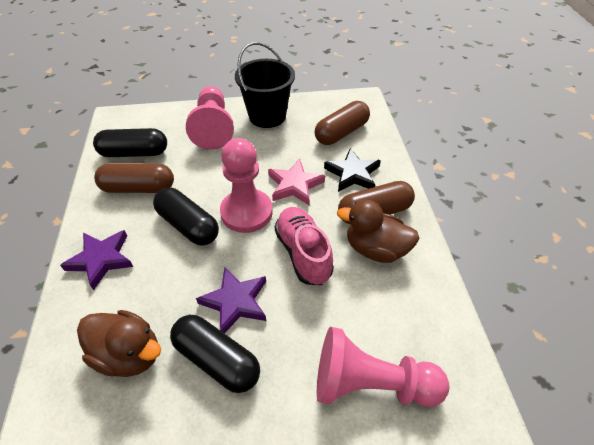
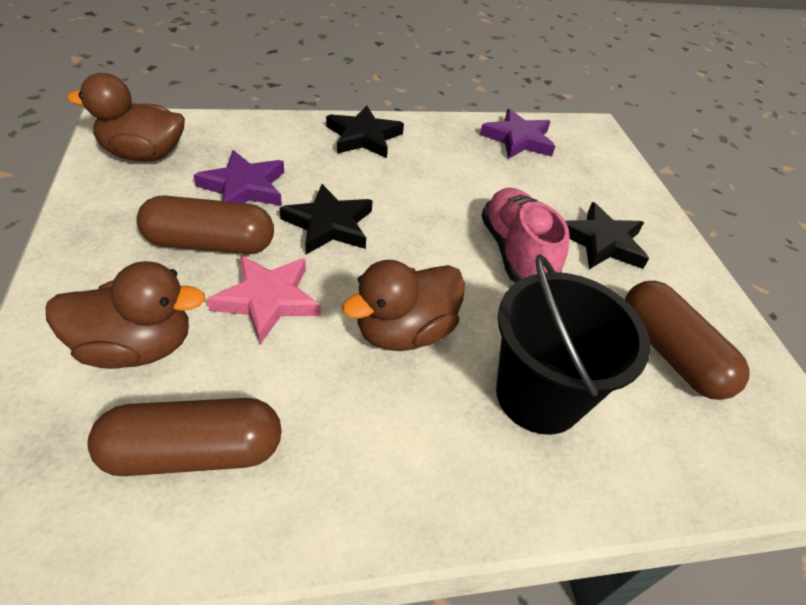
black capsule: [93,128,167,157] [153,187,219,246] [170,315,260,393] = 3 -> none = 0
black star: [324,148,381,192] = 1 -> [280,184,373,254] [326,105,404,158] [565,202,649,269] = 3
brown duck: [77,310,161,377] [337,200,420,263] = 2 -> [46,261,206,369] [67,73,185,161] [342,260,465,351] = 3
pink pawn: [186,86,234,150] [220,138,273,233] [317,327,449,407] = 3 -> none = 0

